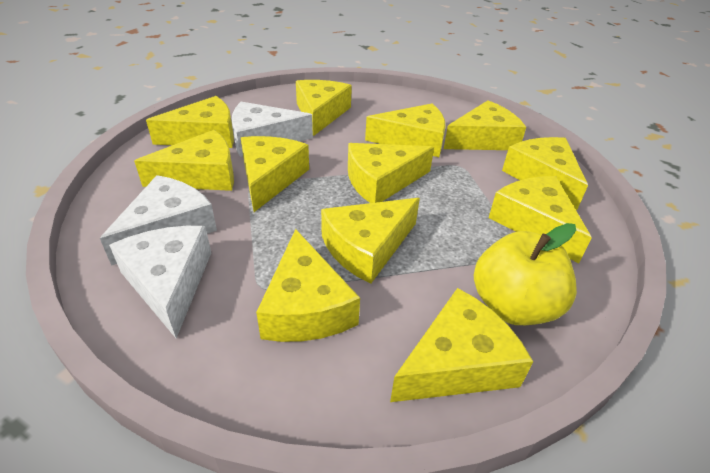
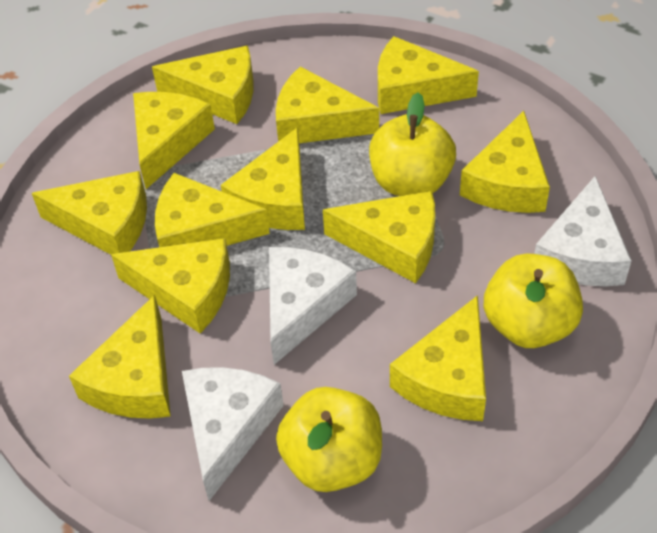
yellow apple: [474,223,577,325] = 1 -> [276,387,382,492] [369,92,456,196] [484,254,583,348] = 3

